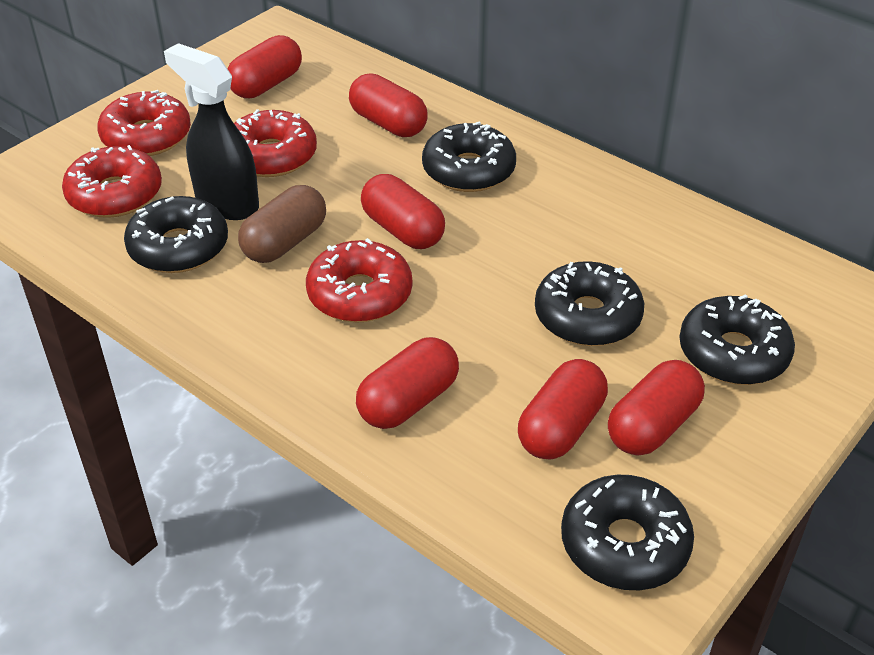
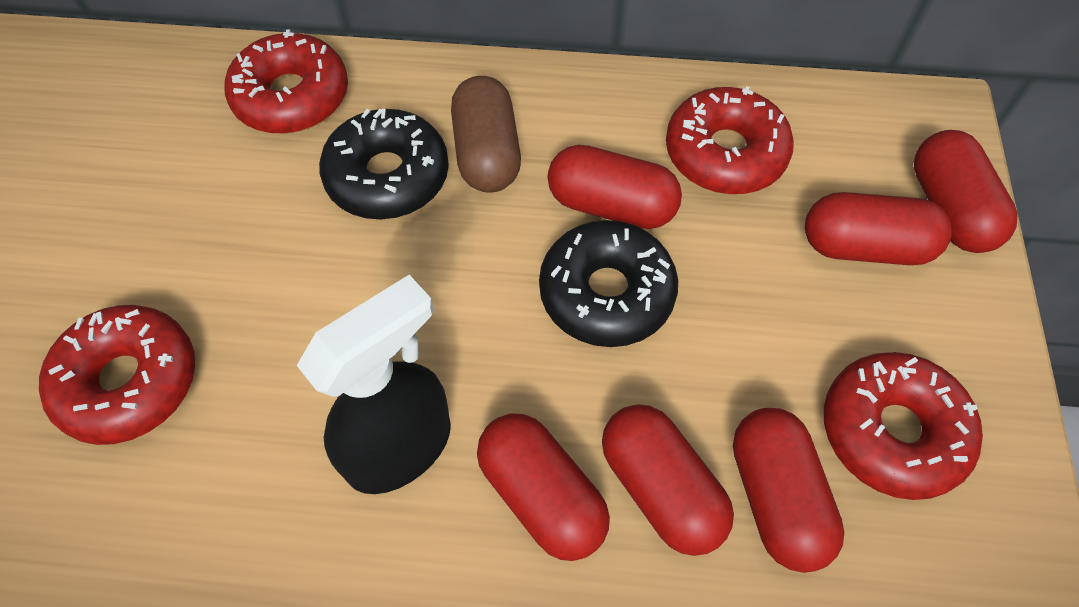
black donut: [124,196,228,273] [422,121,516,192] [535,261,644,346] [561,475,694,590] [679,294,795,385] = 5 -> [319,109,449,219] [539,220,678,347] = 2

